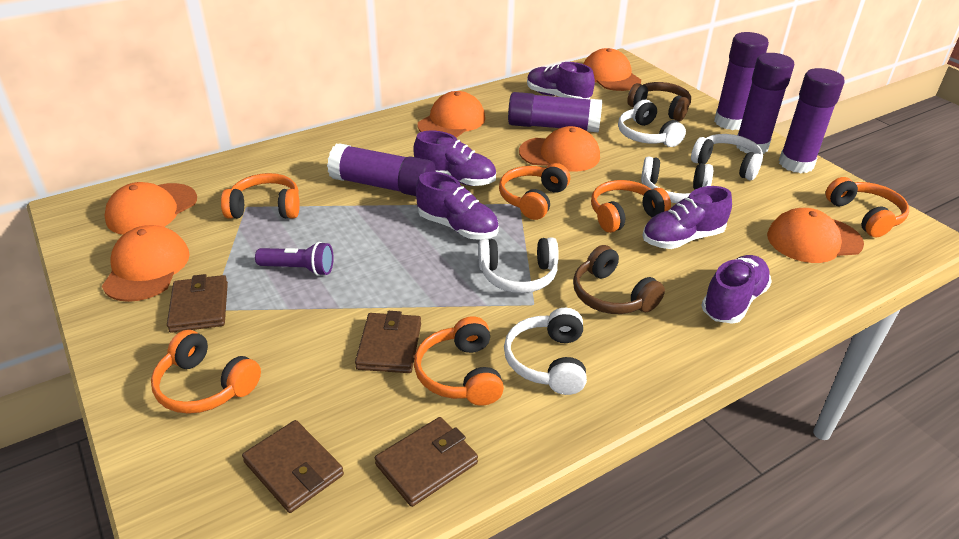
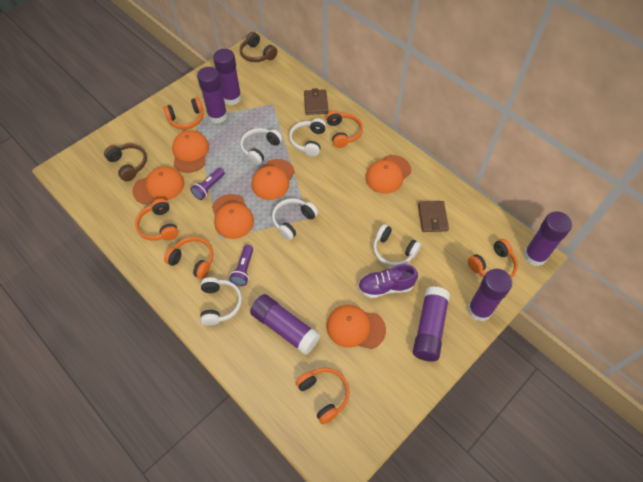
brown wallet: [167,274,228,333] [242,420,344,513] [355,311,421,373] [375,417,478,507] = 4 -> [304,88,328,115] [418,201,449,232] = 2
purple flashlight: [255,242,334,276] = 1 -> [191,168,225,200] [229,245,253,286] = 2
purple glue stick: [327,143,436,196] [508,92,602,132] [714,32,769,130] [736,53,794,154] [779,68,845,173] = 5 -> [197,67,227,123] [213,49,242,105] [250,294,320,355] [413,286,450,361] [467,269,512,322] [523,211,572,266] = 6
purple shoe: [413,131,496,186] [416,172,499,240] [527,62,595,99] [642,186,732,249] [701,255,772,324] = 5 -> [358,264,418,298] = 1

